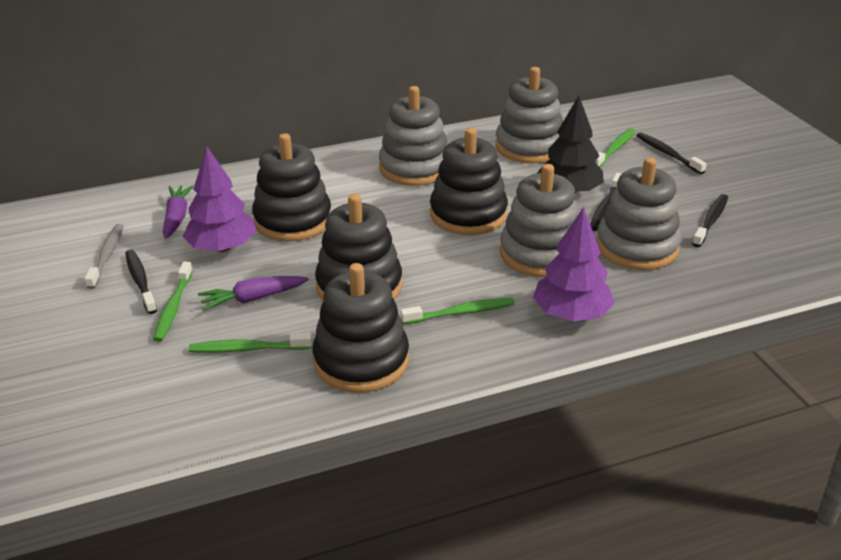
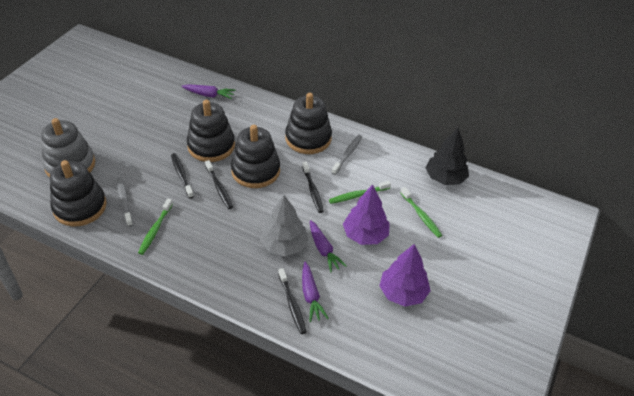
green toothbrush: [153,262,193,342] [189,333,312,353] [400,298,515,324] [595,128,635,167] = 4 -> [138,199,173,255] [329,181,391,204] [400,187,442,238] = 3
grey stacking toy: [379,86,447,186] [495,67,563,163] [500,164,579,277] [596,157,682,270] = 4 -> [41,118,95,177] = 1
grey toothbrush: [85,224,124,289] = 1 -> [116,177,133,227] [331,135,362,175] = 2
grey tree: none = 0 -> [260,195,309,256] = 1
purple carrot: [163,185,194,239] [198,276,309,311] = 2 -> [181,84,236,99] [302,262,329,322] [310,220,347,272] = 3

